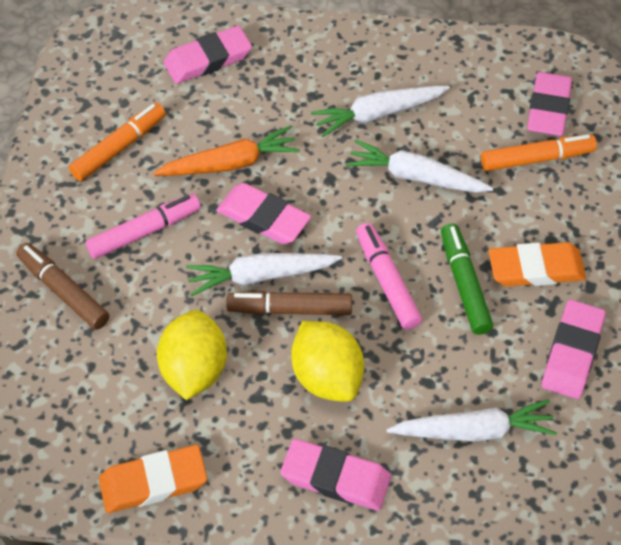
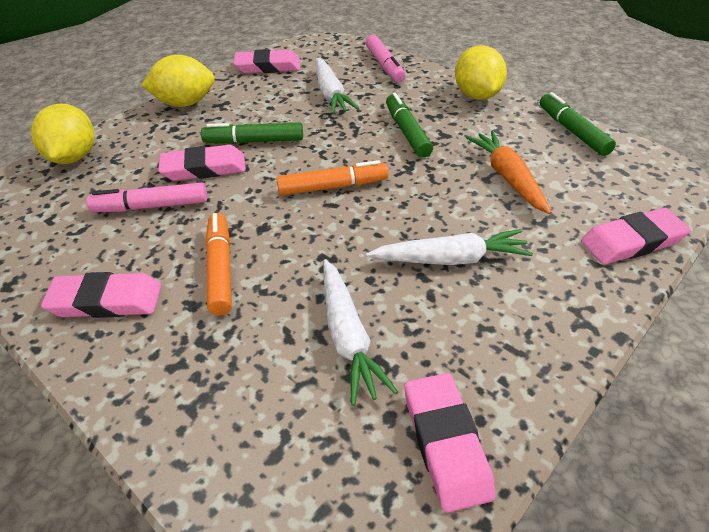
brown marker: [16,243,110,330] [226,291,352,315] = 2 -> none = 0
green marker: [441,223,493,335] = 1 -> [201,122,303,144] [386,93,433,158] [540,92,616,156] = 3
orange eraser: [99,445,207,513] [489,242,586,287] = 2 -> none = 0
white carrot: [186,253,342,296] [311,86,450,137] [346,140,493,193] [386,399,557,442] = 4 -> [316,58,359,114] [323,259,398,406] [366,229,533,265] = 3
yellow lemon: [157,310,227,400] [291,321,364,402] = 2 -> [31,104,94,164] [141,55,215,107] [455,45,507,100] = 3

